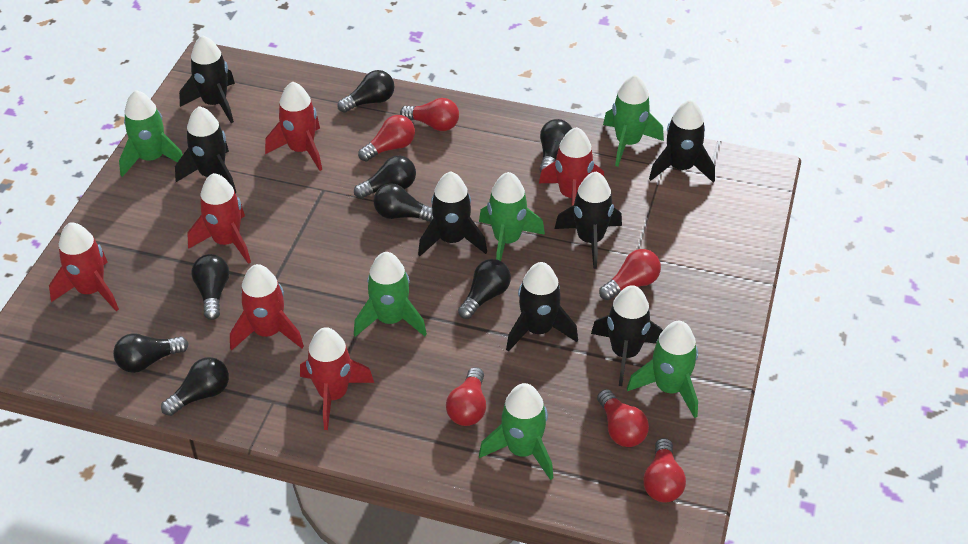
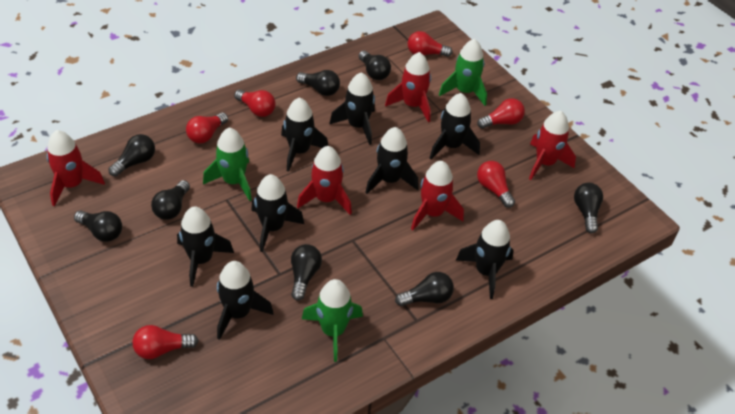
black rocket: [175,106,236,194] [179,35,235,123] [418,171,487,256] [506,262,578,352] [555,172,622,269] [591,285,663,386] [649,99,715,183] = 7 -> [177,207,234,287] [217,261,273,340] [251,174,304,252] [281,97,328,172] [329,72,375,145] [365,127,419,194] [430,93,480,159] [456,220,514,299] = 8
green rocket: [119,90,183,177] [354,252,427,337] [479,172,545,261] [479,383,553,480] [603,75,664,166] [627,321,698,418] = 6 -> [203,128,252,201] [302,279,363,362] [439,39,487,106] = 3
red rocket: [49,222,119,311] [187,173,251,264] [230,264,304,351] [265,81,322,171] [300,327,374,430] [539,127,604,206] = 6 -> [47,130,105,206] [297,146,352,215] [385,52,431,122] [411,161,464,230] [529,111,576,180] = 5

